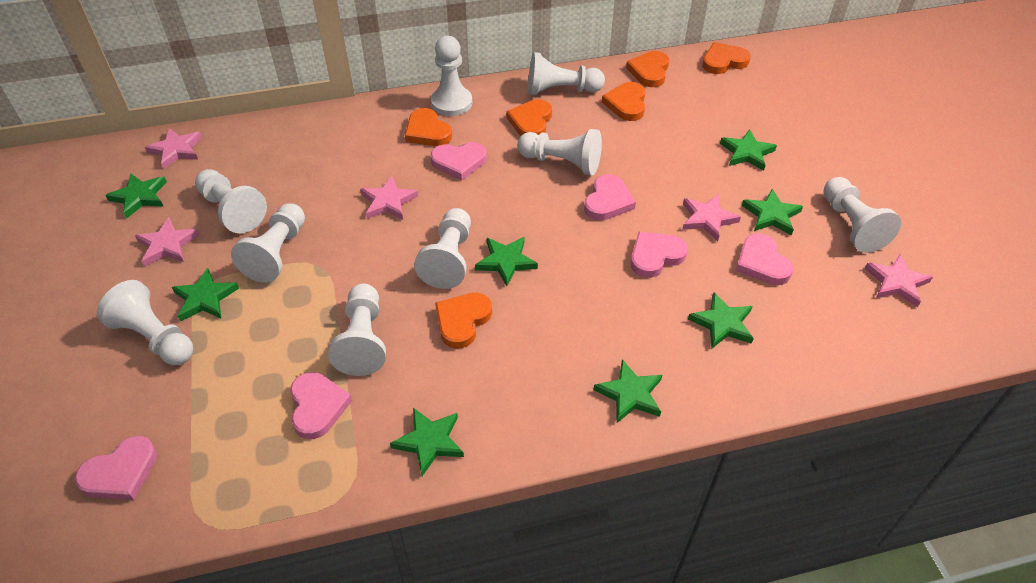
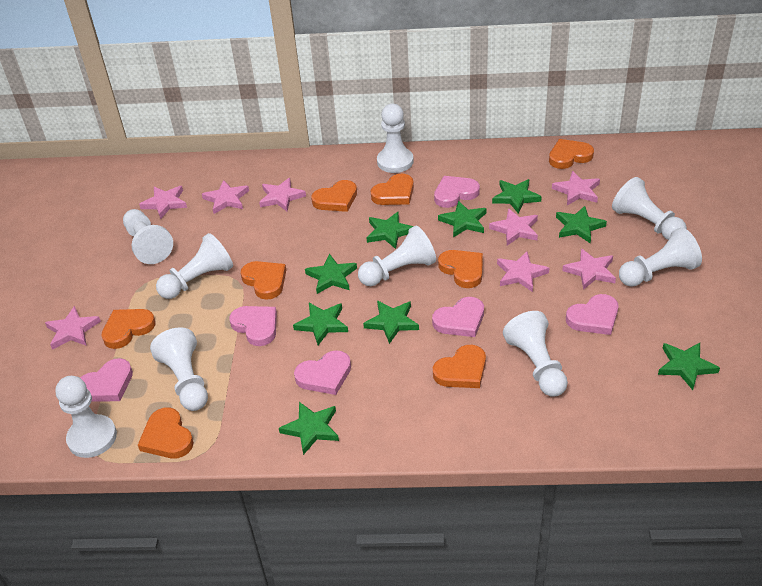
green star: [105,174,167,218] [172,268,239,321] [390,408,464,476] [475,237,538,286] [594,359,662,423] [688,292,754,348] [720,129,777,171] [742,189,803,235] = 8 -> [279,402,339,455] [293,303,348,345] [305,254,357,294] [363,301,419,344] [366,212,413,249] [438,201,486,238] [492,179,542,213] [556,206,607,243] [658,343,720,390] = 9
orange heart: [405,108,452,146] [435,293,492,349] [506,99,552,136] [602,82,646,121] [626,51,669,87] [702,42,751,74] = 6 -> [101,309,156,349] [138,407,194,458] [241,261,286,300] [311,180,357,212] [371,174,414,205] [433,345,486,388] [438,250,483,288] [549,139,594,169] = 8
pink star: [135,217,200,266] [145,128,202,169] [360,176,419,220] [682,194,741,241] [865,254,933,307] = 5 -> [45,306,101,350] [139,186,187,219] [202,180,249,214] [259,178,306,211] [489,208,538,246] [497,252,549,292] [552,171,600,205] [562,248,616,290] = 8

